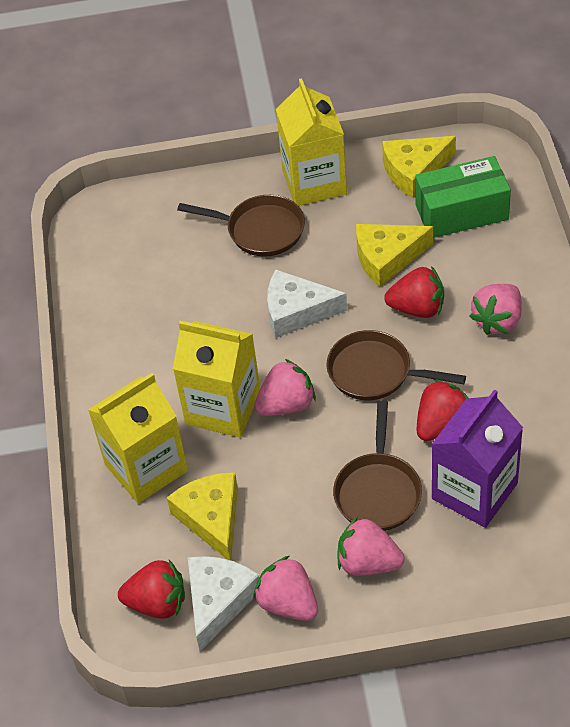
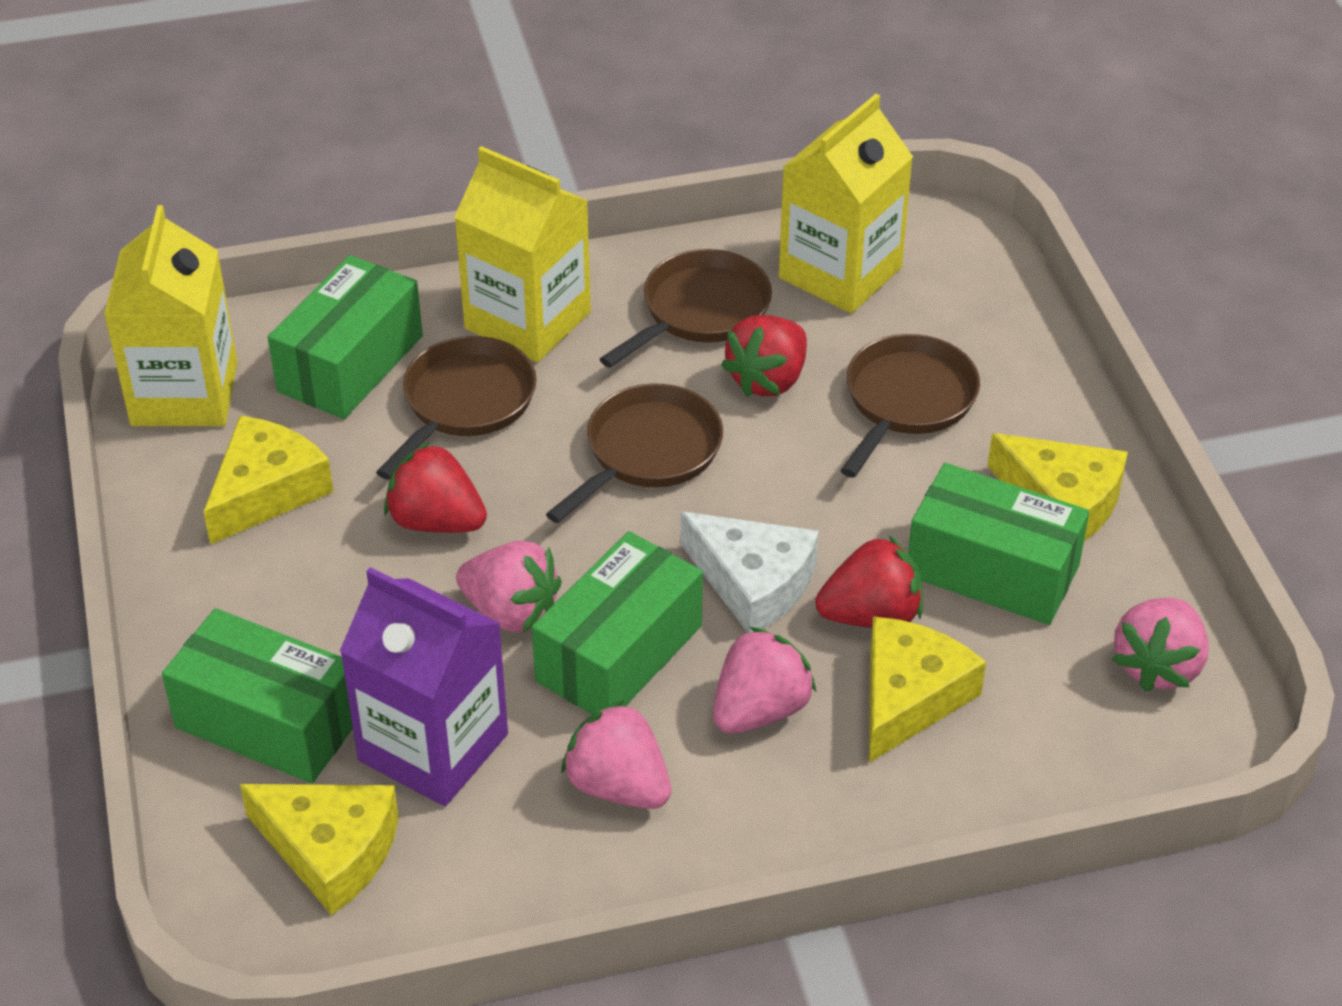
brown pan: [177,195,305,257] [327,330,466,400] [333,400,422,531] = 3 -> [376,336,537,479] [546,383,723,523] [600,249,772,368] [840,334,980,478] = 4
green box: [415,156,511,238] = 1 -> [162,608,353,783] [268,255,423,419] [532,531,703,715] [908,463,1089,625] = 4
white cheese: [188,556,259,651] [267,270,347,338] = 2 -> [681,511,819,633] = 1
yellow cheese: [167,472,238,560] [356,224,433,287] [382,136,456,198] = 3 -> [203,416,334,545] [240,784,399,915] [869,616,986,763] [988,433,1128,542] = 4

